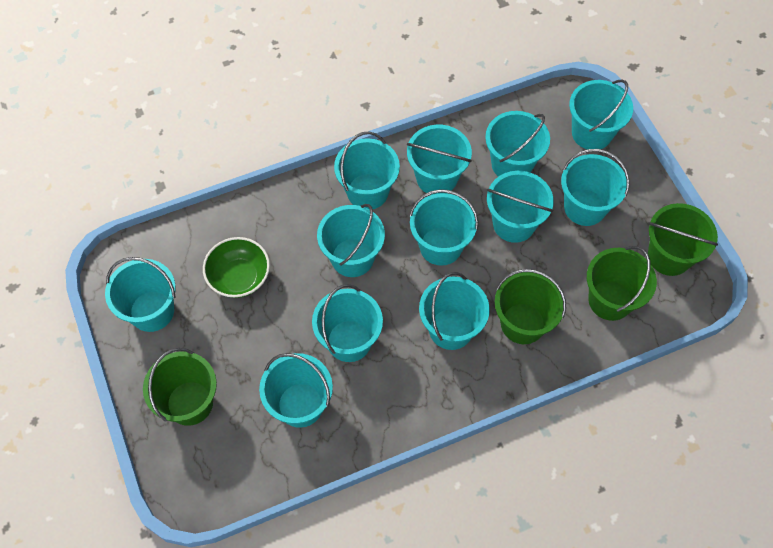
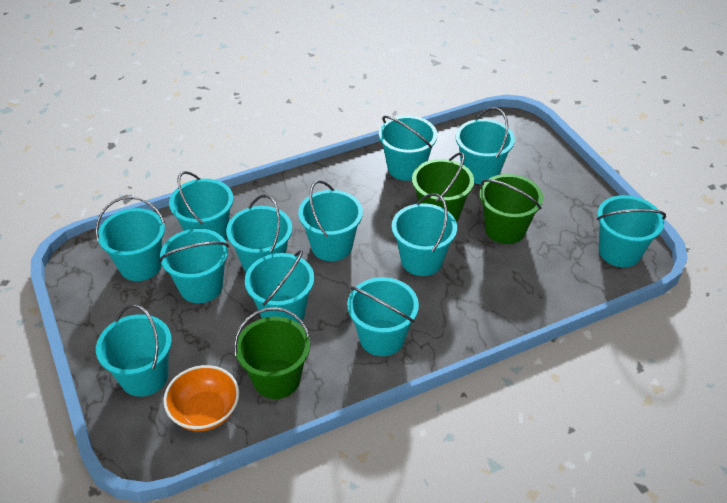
green bowl: [203,237,270,298] = 1 -> none = 0
green bucket: [143,348,217,426] [495,269,566,344] [587,246,657,321] [648,203,718,276] = 4 -> [234,307,311,399] [412,152,474,222] [479,174,543,244] = 3
orange bowl: none = 0 -> [163,365,239,431] = 1

